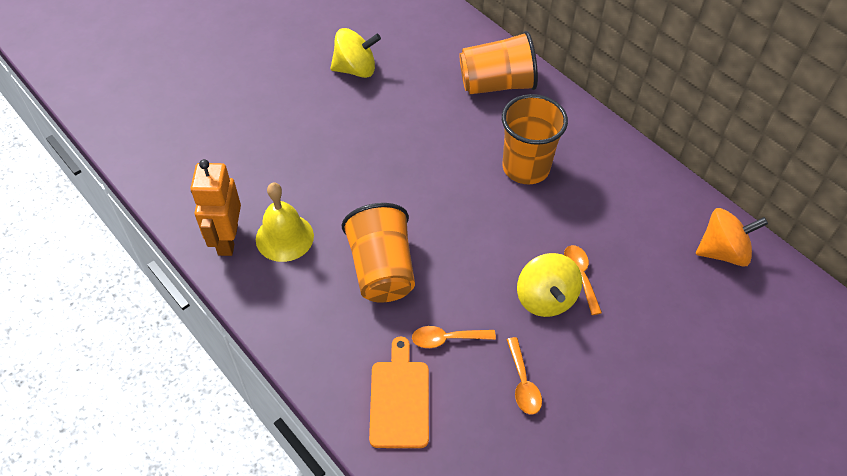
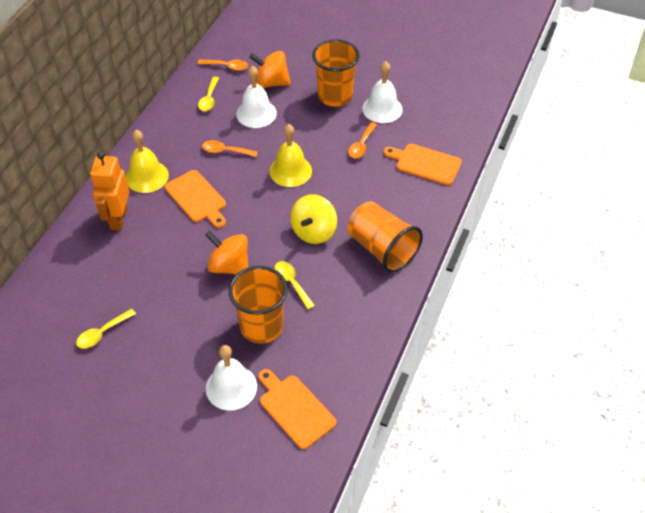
orange cutting board: [369,336,429,448] = 1 -> [165,170,226,228] [259,369,336,449] [384,144,462,185] = 3
orange spinning top: [696,208,768,267] = 1 -> [205,231,248,274] [249,51,291,88] = 2
white bell: none = 0 -> [206,345,257,410] [236,66,277,128] [362,61,403,123] = 3
yellow bell: [256,182,314,262] = 1 -> [126,130,169,193] [269,124,312,187] = 2
yellow spinning top: [330,28,381,78] [517,253,582,317] = 2 -> [290,195,337,244] = 1
yellow spoon: none = 0 -> [76,309,136,349] [198,77,219,111] [275,261,315,310] = 3

